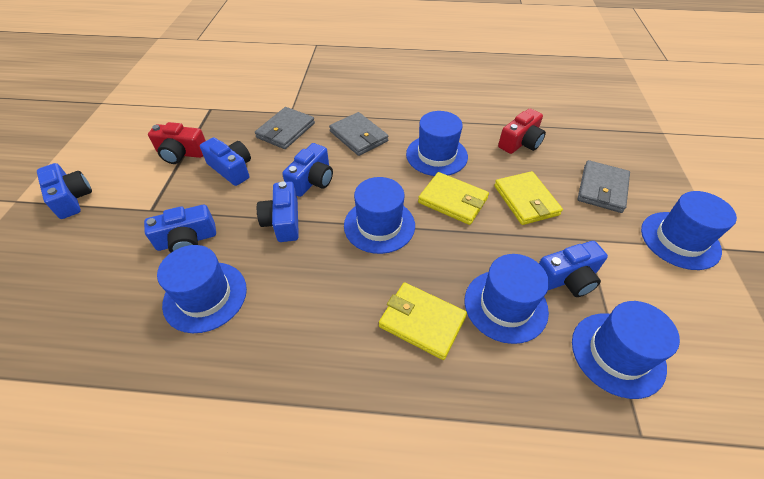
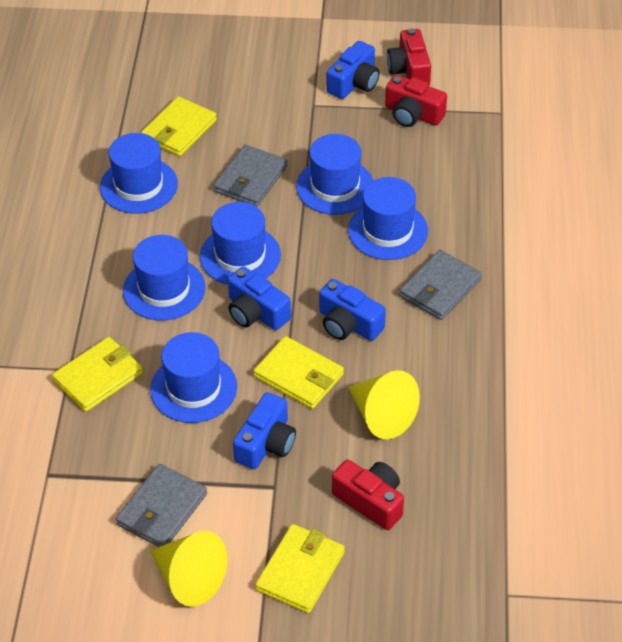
blue camera: [37,163,92,219] [144,204,216,252] [200,137,251,186] [257,181,299,242] [282,143,333,197] [539,241,608,297] = 6 -> [228,266,291,330] [233,392,296,469] [319,279,386,341] [327,41,380,99] = 4
red camera: [148,122,206,164] [498,109,546,154] = 2 -> [332,459,404,530] [385,75,447,127] [387,28,431,86] = 3
yellow cone: none = 0 -> [150,531,227,607] [348,370,420,439] = 2
yellow wallet: [379,282,467,360] [418,172,489,225] [494,171,563,225] = 3 -> [52,337,143,412] [141,96,217,156] [254,336,344,409] [255,524,345,613] = 4

